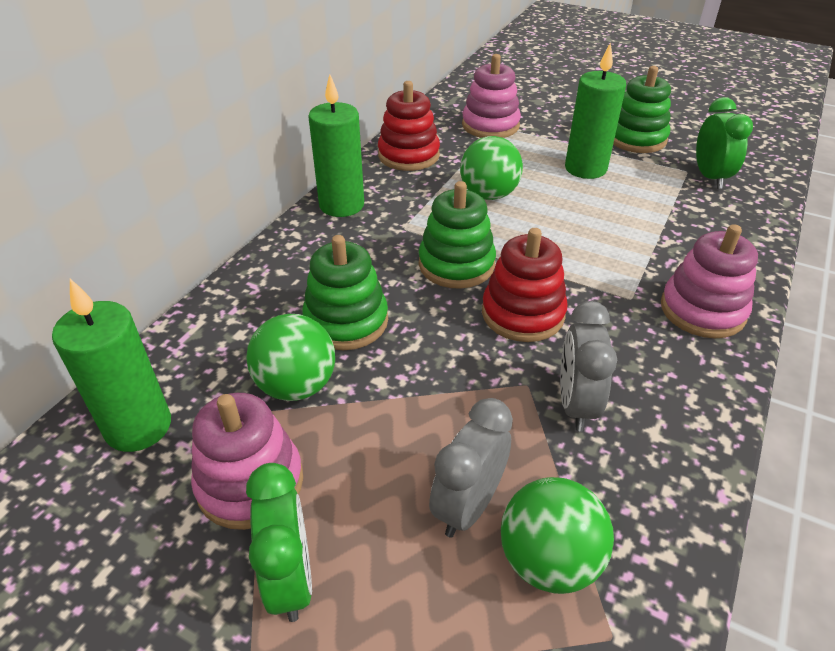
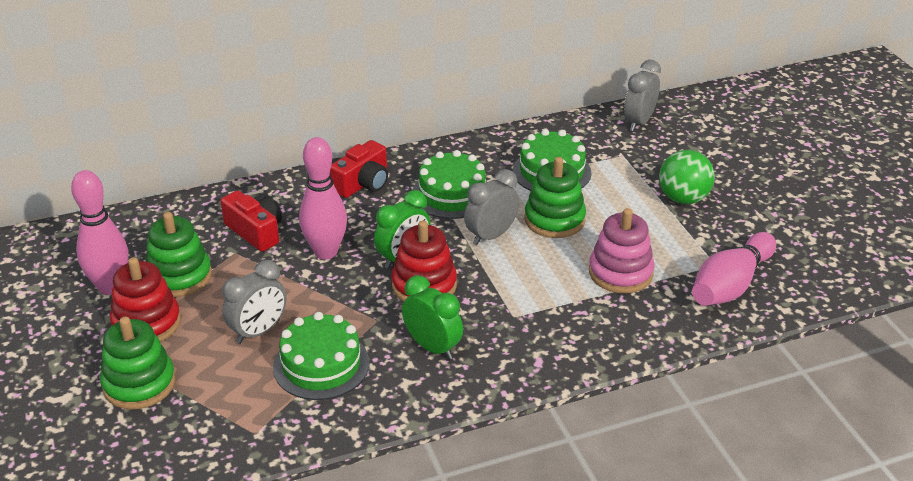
green ball: [246,314,335,401] [460,136,523,200] [501,477,614,594] = 3 -> [659,150,715,204] = 1
green cake: none = 0 -> [273,312,369,400] [413,150,487,219] [513,129,592,191] = 3
green candle: [52,279,171,452] [308,74,364,217] [565,42,626,179] = 3 -> none = 0
grey clock: [429,398,513,538] [560,301,617,432] = 2 -> [222,260,286,344] [464,169,520,245] [624,60,661,131] = 3
pink bowling pin: none = 0 -> [71,170,129,295] [299,137,347,259] [692,232,776,306] = 3
pink stacking toy: [191,393,303,530] [462,54,521,138] [661,224,758,338] = 3 -> [589,208,654,293] = 1
red camera: none = 0 -> [221,190,282,252] [330,140,388,198] = 2

